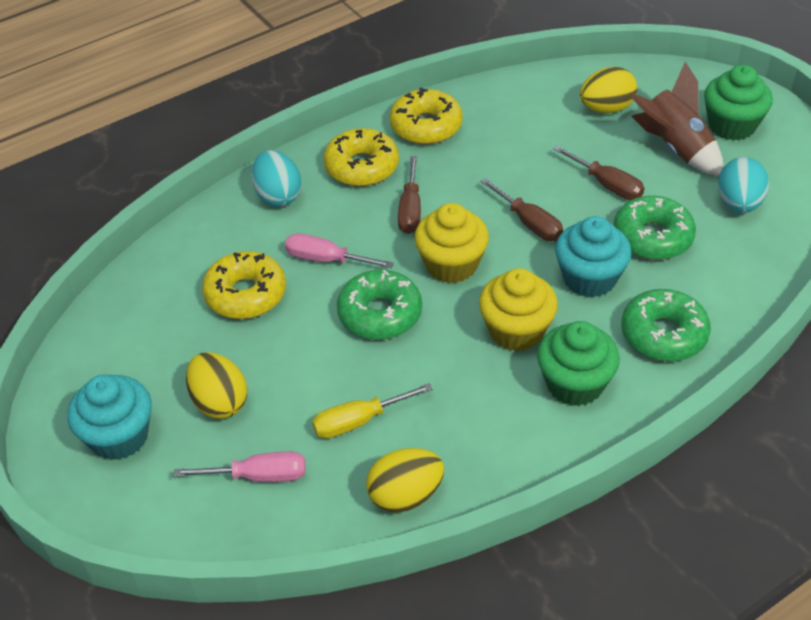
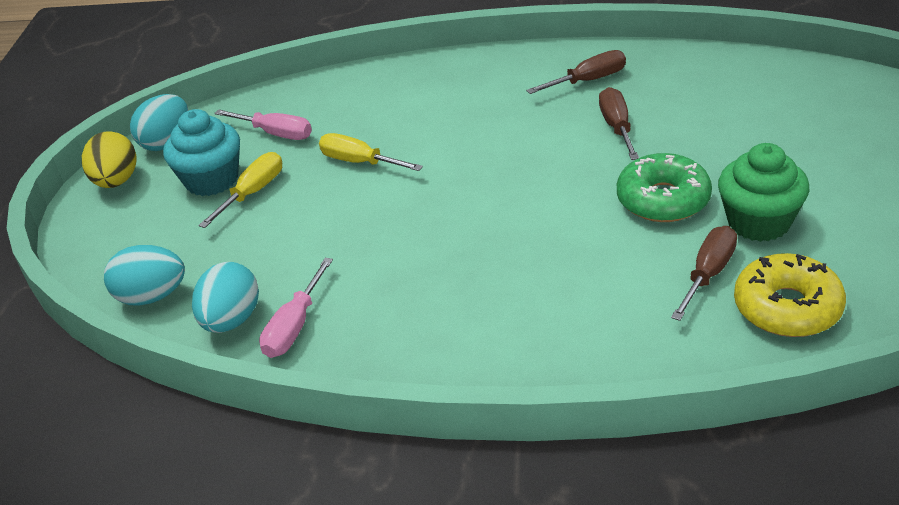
brown rocket: [629,62,723,176] = 1 -> none = 0
green cupcake: [537,321,620,406] [704,65,773,140] = 2 -> [718,143,809,242] = 1
green donut: [337,270,422,340] [613,196,696,260] [621,289,711,361] = 3 -> [617,153,712,222] = 1
turquoise cupcake: [67,375,152,460] [555,216,632,298] = 2 -> [163,109,240,196] = 1
turquoise egg: [251,150,302,207] [718,157,769,213] = 2 -> [104,245,185,306] [130,94,188,151] [192,262,259,333] = 3
yellow cupcake: [414,203,489,283] [479,268,558,351] = 2 -> none = 0
yellow donut: [202,251,286,319] [323,128,399,186] [389,88,463,145] = 3 -> [734,253,846,337] = 1
yellow egg: [186,352,247,419] [366,448,444,513] [580,67,637,113] = 3 -> [82,131,136,188] = 1
yellow screwdriver: [312,383,433,439] = 1 -> [198,152,282,228] [319,133,423,171] = 2

